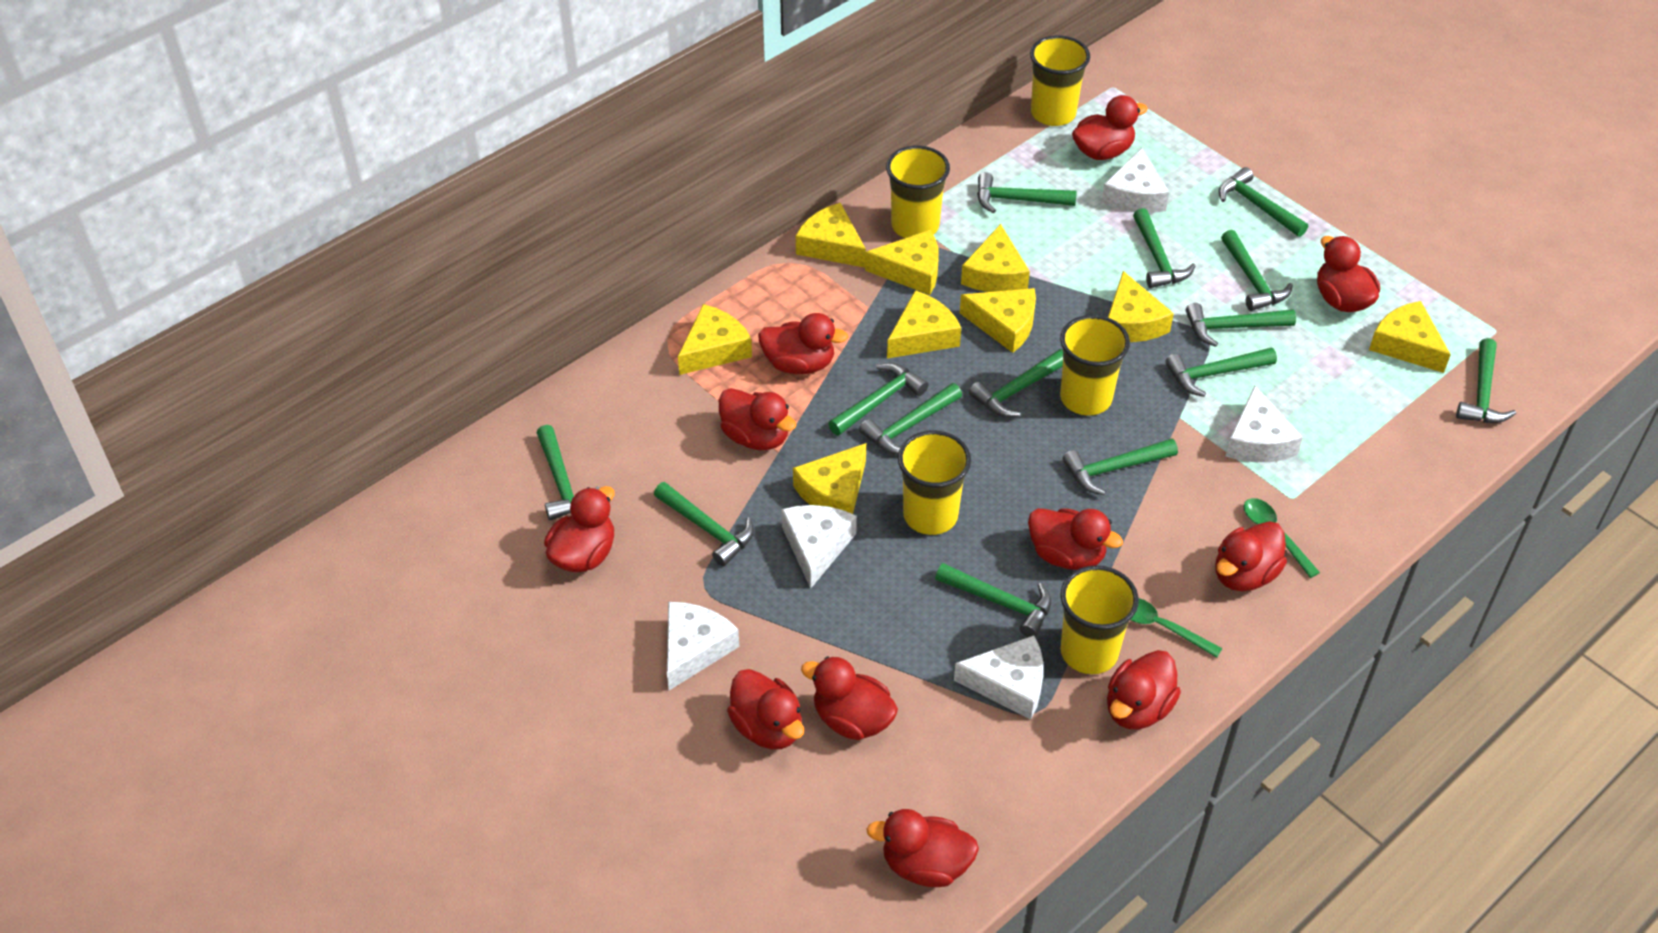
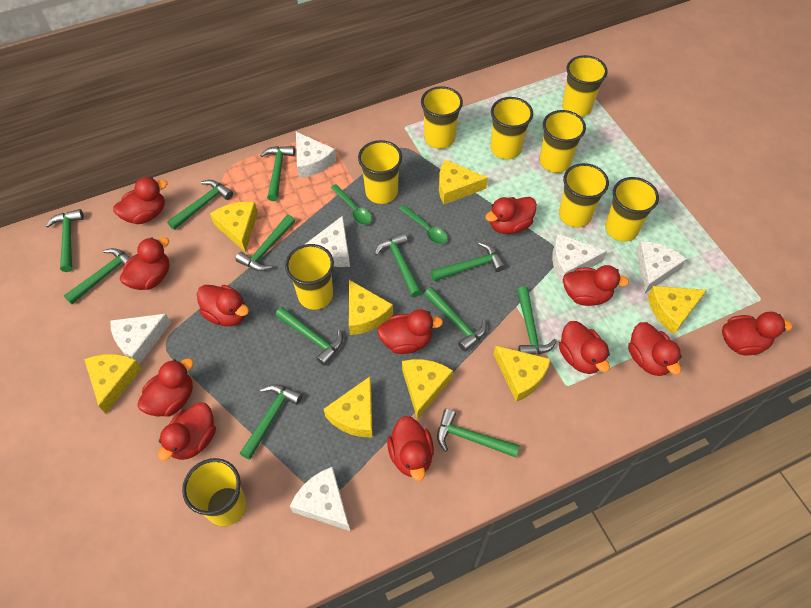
green hammer: [537,425,600,520] [654,482,754,566] [828,363,928,435] [859,383,962,455] [935,563,1051,637] [969,349,1063,417] [977,172,1077,213] [1063,438,1178,495] [1133,208,1195,288] [1165,348,1277,397] [1186,303,1296,347] [1219,167,1308,237] [1221,230,1293,311] [1456,338,1516,423] = 14 -> [45,209,84,272] [64,248,131,304] [167,180,233,230] [235,215,295,271] [239,384,302,460] [260,146,295,201] [275,307,343,366] [375,233,422,297] [424,287,487,352] [431,242,505,281] [437,409,520,457] [517,287,557,355] = 12
red duck: [544,486,614,573] [719,388,796,450] [727,669,804,749] [758,313,848,374] [801,656,898,740] [866,809,979,887] [1028,508,1123,570] [1072,95,1148,160] [1107,650,1181,729] [1215,521,1287,591] [1317,236,1380,312] = 11 -> [113,177,167,224] [120,237,169,290] [137,358,194,417] [158,402,216,461] [197,285,249,326] [377,309,443,354] [387,416,434,481] [485,197,537,234] [559,321,610,374] [563,265,629,306] [628,322,682,376] [722,312,792,356] = 12
white cheese: [667,602,739,690] [781,505,857,589] [954,635,1043,720] [1101,148,1169,213] [1226,386,1303,462] = 5 -> [110,314,171,364] [290,467,350,531] [296,132,336,178] [305,216,350,267] [552,234,607,282] [636,241,687,294] = 6
yellow cheese: [678,304,752,375] [793,443,866,514] [796,203,866,268] [865,230,939,295] [887,290,961,358] [960,288,1036,353] [961,224,1030,292] [1108,271,1174,342] [1369,301,1451,373] = 9 -> [84,354,142,414] [210,201,258,252] [324,377,373,438] [349,280,393,335] [402,359,453,420] [439,160,488,204] [494,346,551,402] [648,286,707,334] = 8
yellow cup: [886,146,950,238] [898,430,971,535] [1030,35,1090,126] [1060,315,1130,416] [1060,565,1139,674] = 5 -> [182,458,247,526] [285,244,334,310] [358,140,402,204] [421,86,463,149] [491,97,533,159] [540,110,586,173] [559,163,609,228] [562,55,608,117] [605,177,659,241] = 9

